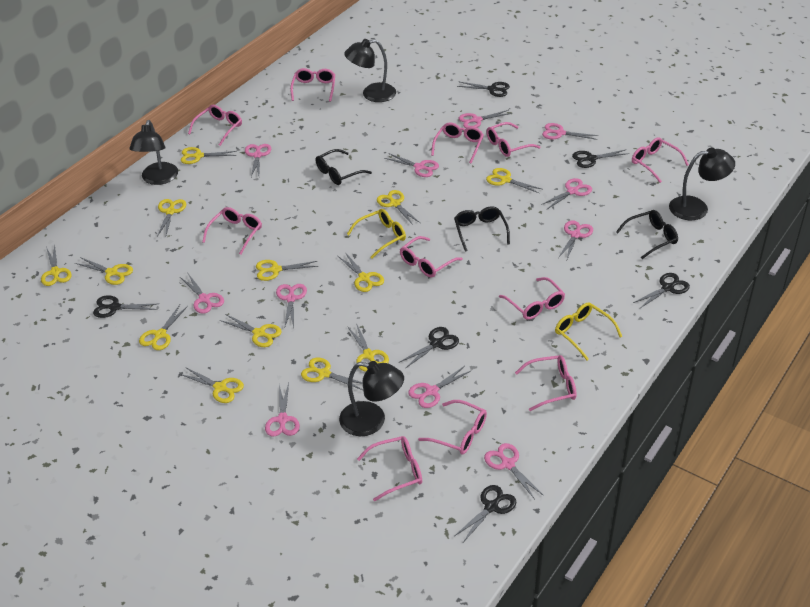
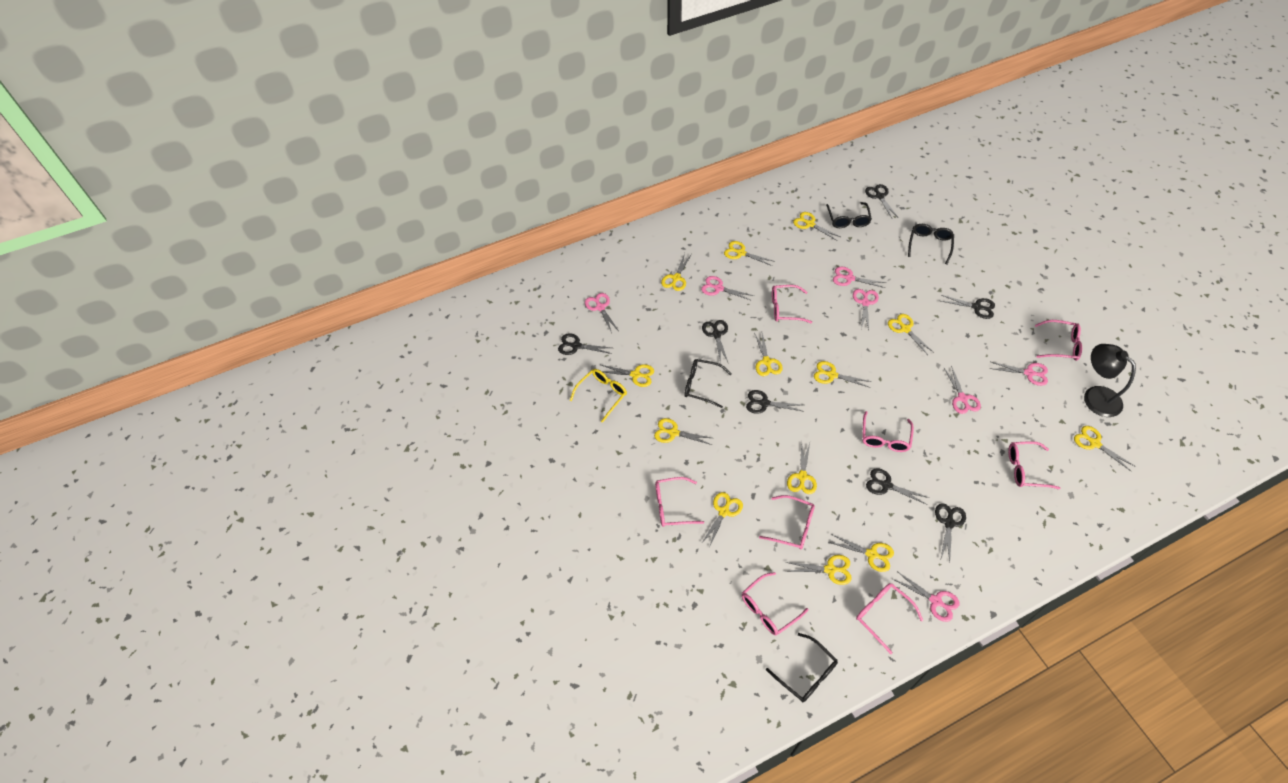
black glasses: [316,149,372,185] [454,206,510,252] [616,210,678,259] = 3 -> [684,359,732,408] [766,633,838,702] [826,202,872,228] [908,224,954,265] = 4
black lamp: [130,120,178,185] [339,361,404,436] [344,39,396,102] [669,148,735,220] = 4 -> [1084,344,1136,417] = 1
black scissors: [93,295,157,318] [400,327,459,368] [455,485,517,542] [457,82,510,97] [572,150,629,168] [633,273,690,309] = 6 -> [558,333,612,355] [702,320,729,364] [746,390,804,414] [865,184,898,218] [866,468,929,505] [935,503,966,562] [941,295,995,319] = 7
pink glasses: [188,105,242,146] [202,207,262,255] [290,68,335,102] [357,436,422,501] [400,236,463,278] [418,400,487,454] [431,122,484,163] [486,122,540,157] [499,277,565,320] [515,355,577,411] [632,137,689,183] = 11 -> [655,477,704,527] [742,572,808,635] [759,495,815,549] [772,285,812,323] [856,583,923,654] [863,411,914,452] [1008,441,1061,490] [1035,320,1082,361] = 8
pink scissors: [180,272,224,314] [245,144,271,177] [265,383,300,437] [276,284,307,329] [384,153,439,177] [408,366,470,408] [459,110,512,128] [484,443,544,499] [541,178,592,209] [542,123,598,140] [558,221,593,259] = 11 -> [585,293,619,333] [701,276,754,301] [833,267,886,288] [853,289,879,330] [893,571,960,622] [943,365,981,414] [989,362,1048,386] = 7
yellow glasses: [347,209,406,259] [555,302,622,360] = 2 -> [570,369,627,423] = 1

